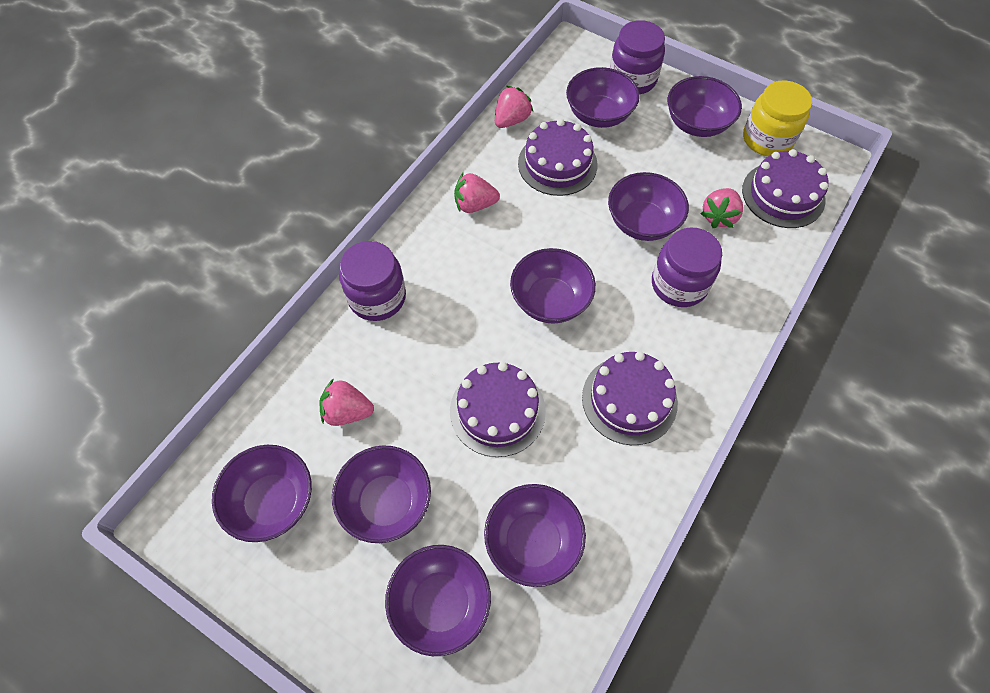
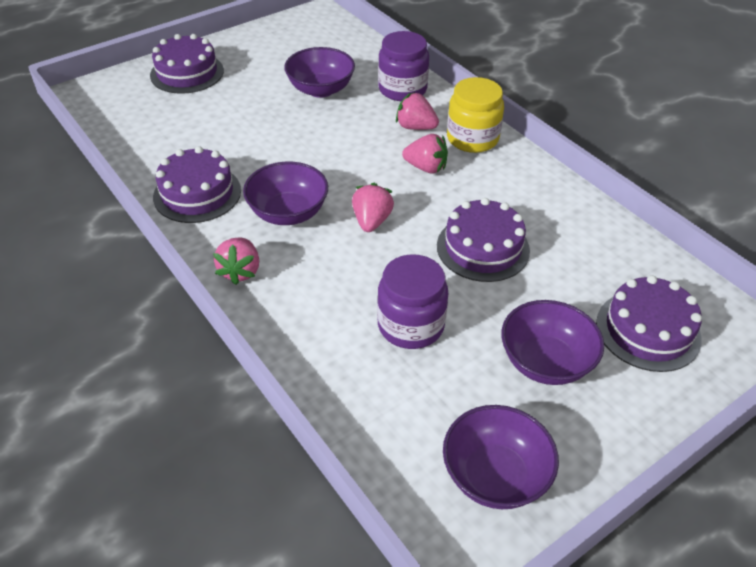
purple bowl: [212,445,312,542] [332,445,431,543] [385,545,491,656] [484,484,586,587] [510,248,596,324] [566,67,640,128] [608,172,689,241] [668,76,742,137] = 8 -> [243,162,328,225] [284,47,355,98] [443,405,559,509] [501,300,604,385] = 4
purple jar: [339,241,406,321] [610,20,665,94] [652,227,722,307] = 3 -> [377,254,448,349] [378,31,429,101] = 2

